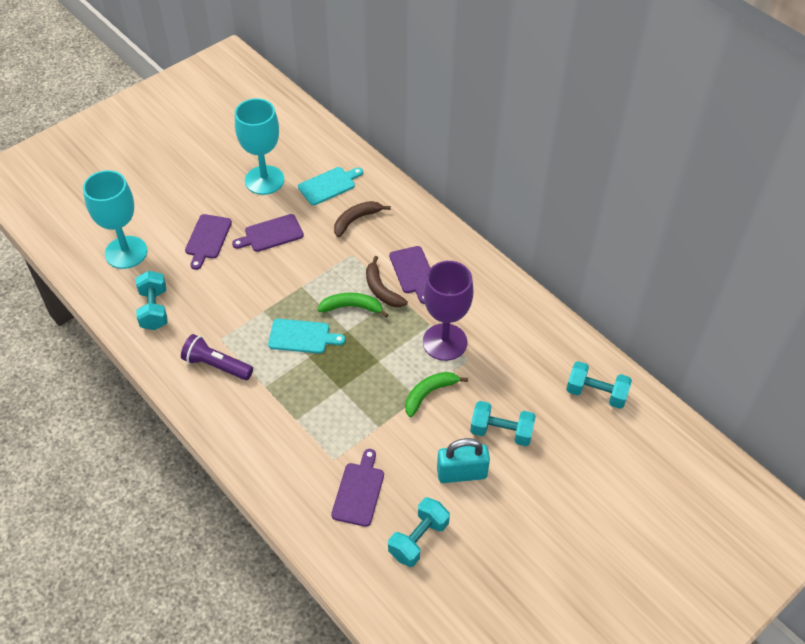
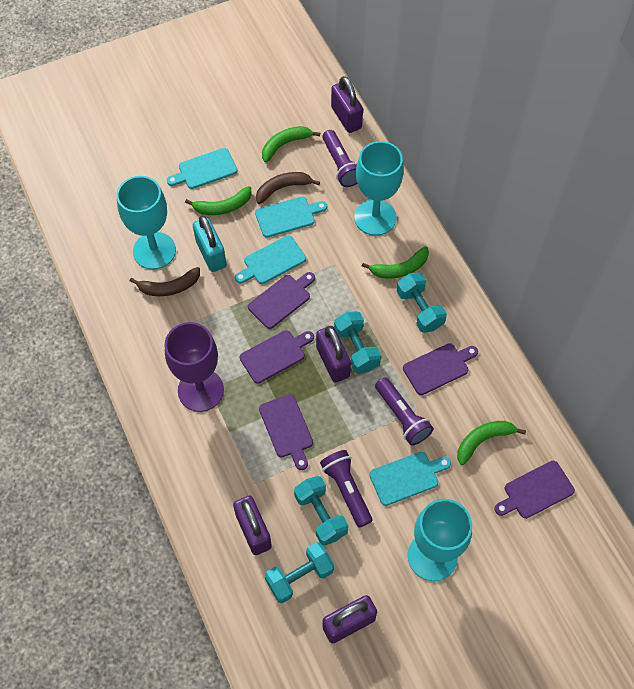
green banana: [318,293,388,318] [405,372,468,417] = 2 -> [185,186,252,215] [262,126,320,163] [362,246,429,278] [457,421,526,465] = 4
purple cutting board: [185,214,232,270] [232,214,304,252] [331,449,384,527] [389,246,430,304] = 4 -> [240,330,314,384] [248,272,315,329] [259,394,313,470] [403,343,478,395] [495,461,575,519] = 5
purple flashlight: [181,334,253,380] = 1 -> [320,450,372,528] [322,130,357,187] [375,377,433,445] = 3
purple padlock: none = 0 -> [233,495,272,555] [316,326,351,383] [322,595,377,643] [331,76,363,133] = 4
turquoise cutting board: [268,319,346,354] [298,167,363,205] = 2 -> [167,148,238,189] [235,235,306,284] [255,197,327,238] [369,452,451,506] = 4
turquoise goblet: [83,170,147,269] [235,98,284,195] = 2 -> [117,176,176,269] [354,141,403,236] [408,499,472,581] = 3

